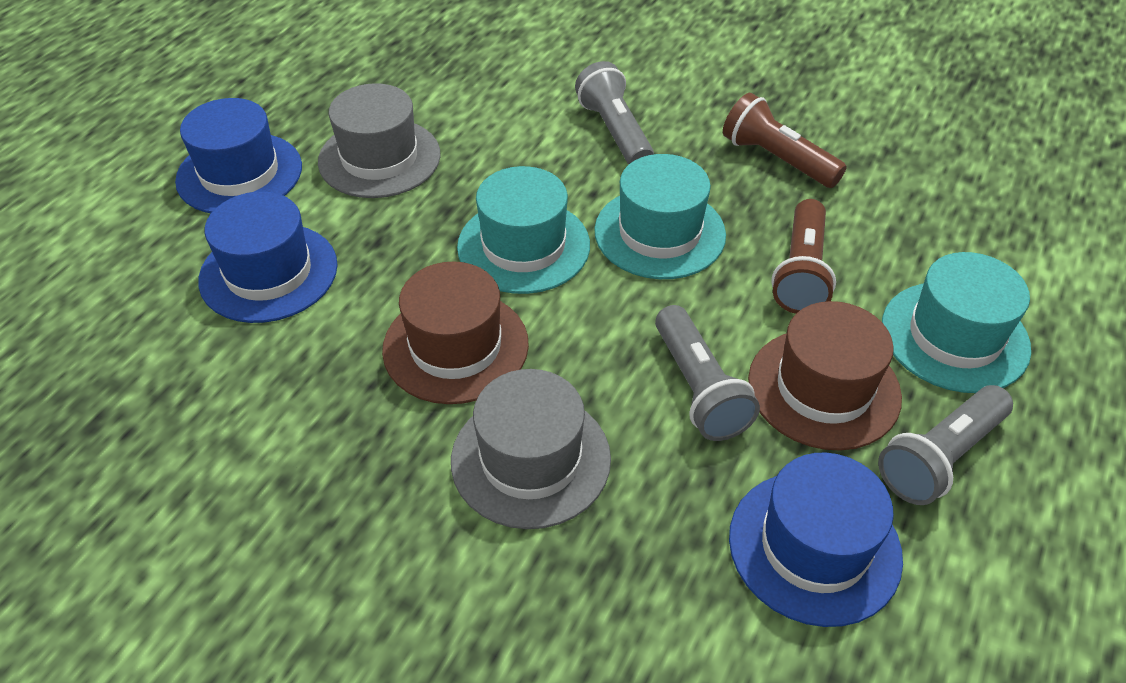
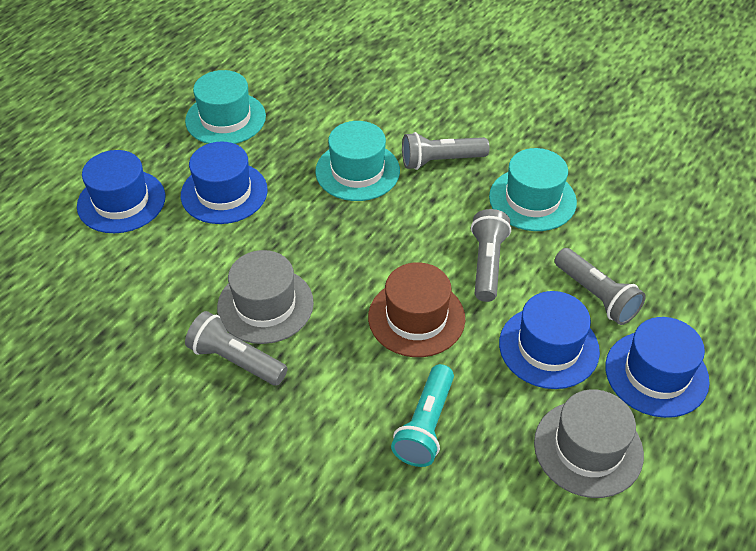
blue hat: [175,98,302,213] [198,191,337,323] [729,452,903,627] = 3 -> [77,150,165,233] [181,142,268,224] [499,291,600,389] [605,317,710,418] = 4
brown flashlight: [723,93,847,188] [771,199,836,314] = 2 -> none = 0
brown hat: [382,261,529,404] [748,301,902,451] = 2 -> [368,262,465,357] = 1
grey flashlight: [575,61,654,165] [655,305,760,441] [878,385,1013,505] = 3 -> [185,311,288,386] [402,132,490,170] [471,209,511,302] [554,248,646,325] = 4
turquoise flashlight: none = 0 -> [391,364,454,467] = 1

